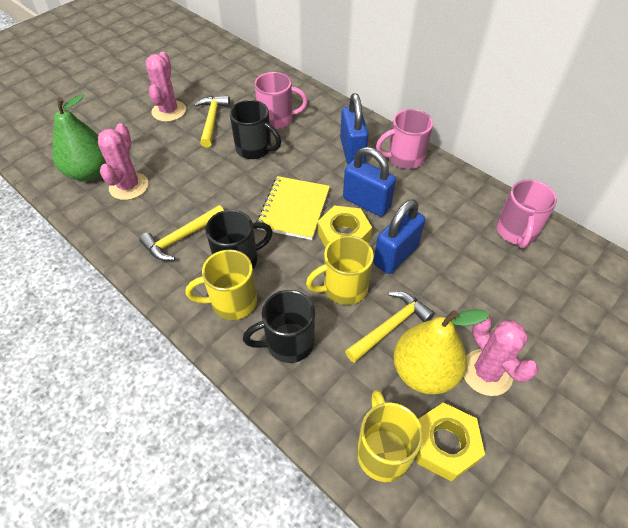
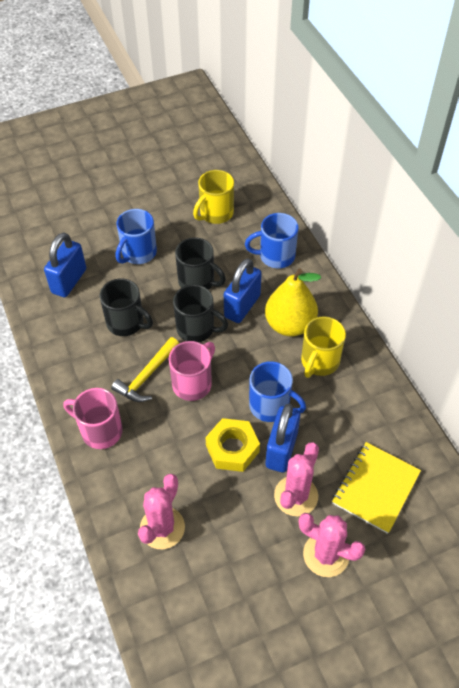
blue mug: none = 0 -> [116,209,157,264] [245,213,298,268] [249,361,306,422] = 3
green pear: [52,94,106,181] = 1 -> none = 0
pink mug: [255,72,308,129] [376,109,433,169] [497,180,557,248] = 3 -> [63,388,123,449] [169,341,215,401] = 2
yellow hammer: [139,205,224,261] [194,96,230,147] [345,291,434,363] = 3 -> [111,337,179,402] = 1
yellow mug: [186,249,257,320] [306,235,374,305] [357,390,423,482] = 3 -> [193,170,234,224] [301,317,346,378] = 2
yellow nut: [318,205,372,248] [416,402,485,482] = 2 -> [205,418,260,472] = 1

